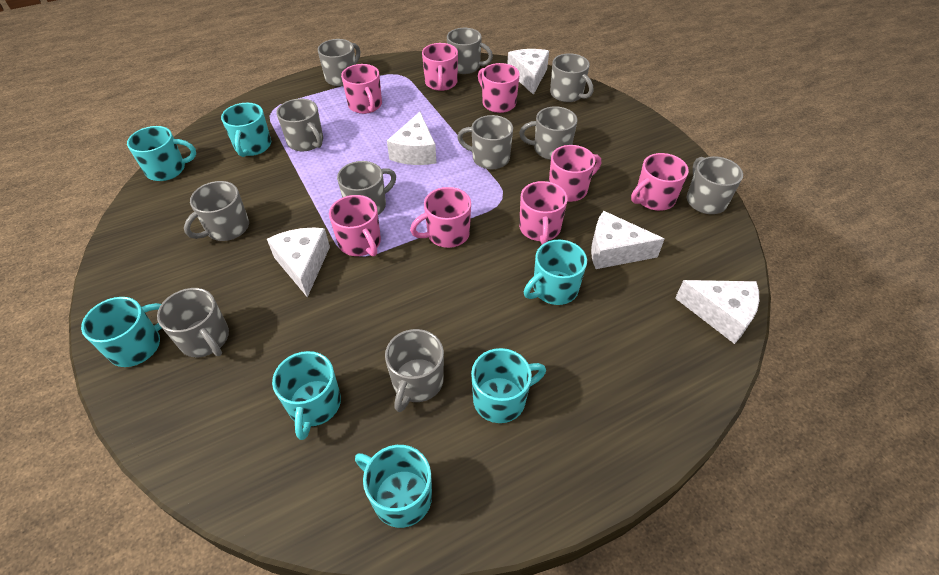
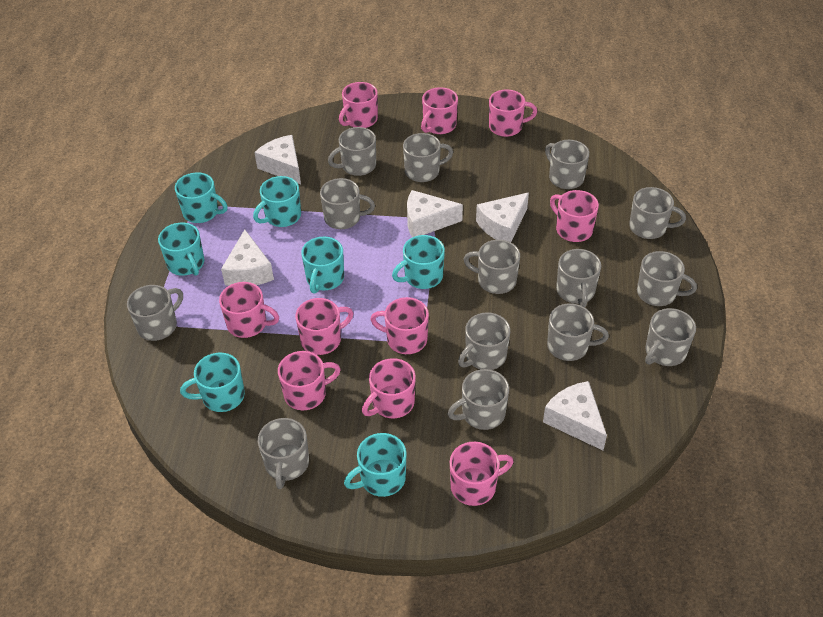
grey mug: [157,288,229,357] [184,181,249,241] [276,99,323,151] [318,39,360,86] [337,161,396,215] [385,329,444,412] [447,28,493,74] [457,115,513,169] [519,106,577,160] [550,53,593,102] [687,156,743,214] = 11 -> [127,285,183,341] [258,418,309,489] [320,178,375,229] [328,127,376,176] [403,133,453,182] [448,369,509,430] [458,312,510,370] [463,240,520,294] [545,140,589,189] [547,303,609,361] [556,249,601,307] [629,187,686,239] [637,251,697,306] [645,308,696,366] = 14
pink mug: [329,195,381,257] [341,64,382,114] [410,187,471,248] [422,43,458,91] [478,63,520,113] [519,181,568,244] [549,145,601,202] [631,153,689,211] = 8 -> [219,282,279,338] [278,351,341,410] [295,298,354,355] [339,82,378,128] [362,358,416,418] [370,297,429,354] [421,87,458,134] [450,442,514,506] [489,90,537,137] [550,190,599,242] = 10

